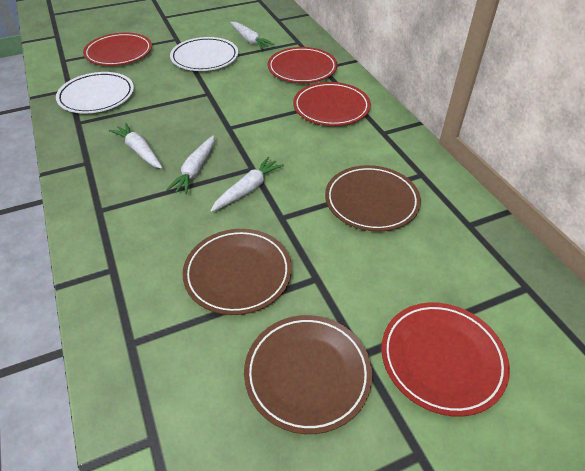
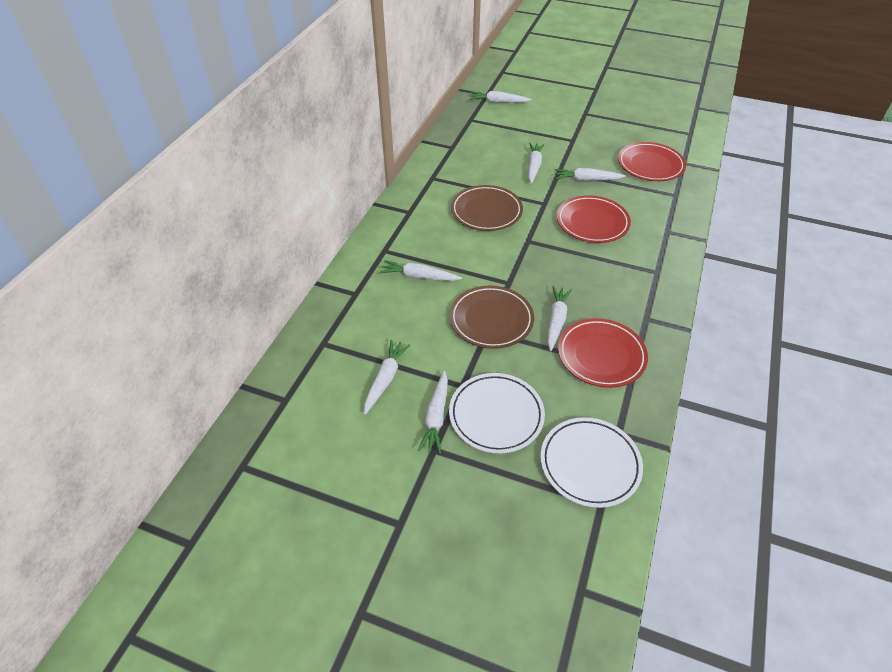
brown plate: [182,229,292,315] [244,315,372,434] [325,165,421,231] = 3 -> [450,285,534,349] [451,185,523,231] = 2
red plate: [83,33,152,66] [268,47,338,83] [293,82,371,126] [381,302,510,417] = 4 -> [557,195,631,243] [558,318,648,388] [618,142,686,181] = 3
white carrot: [109,123,162,169] [166,135,214,194] [210,157,284,212] [230,22,274,49] = 4 -> [364,340,410,415] [380,260,462,281] [418,371,448,454] [470,91,531,103] [528,143,545,184] [547,286,572,351] [554,168,626,181] = 7

